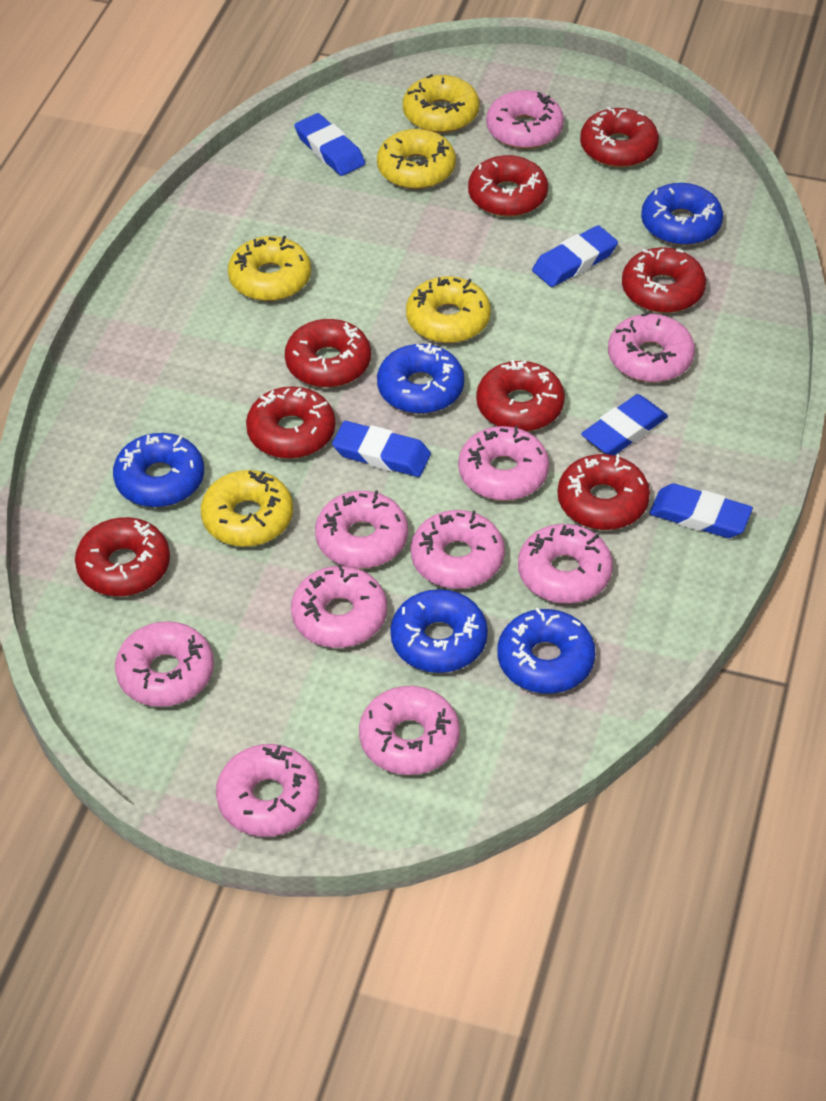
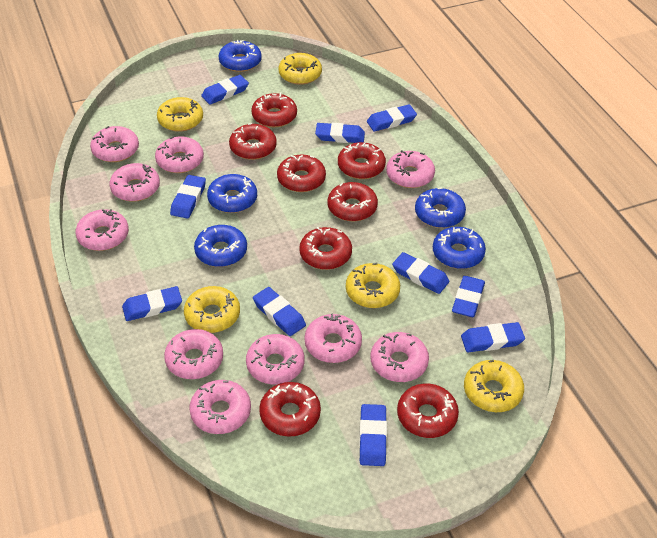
blue eraser: [294,113,365,176] [332,421,431,477] [532,225,618,287] [581,394,668,455] [649,484,753,538] = 5 -> [122,286,182,321] [170,175,206,219] [201,75,249,105] [253,287,306,336] [315,123,365,143] [359,404,387,466] [367,104,417,132] [392,252,450,294] [452,276,485,317] [461,322,525,352] = 10

